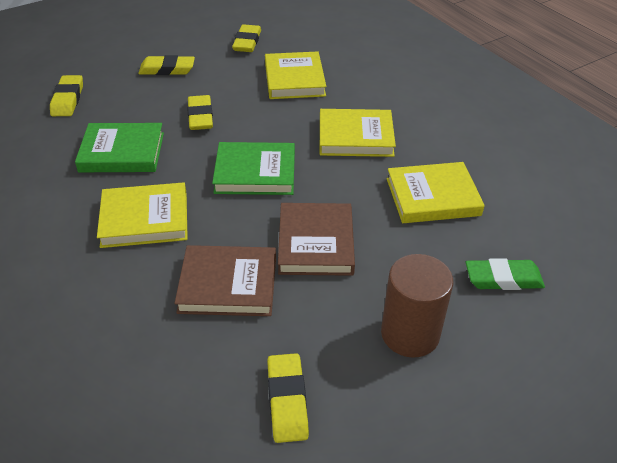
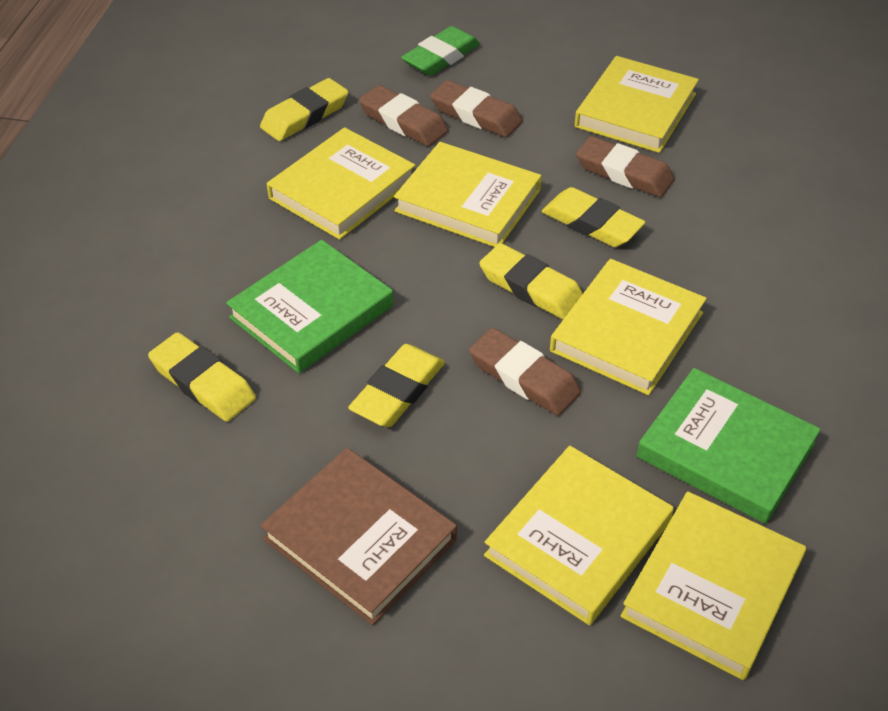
brown book: [175,245,276,316] [278,203,355,276] = 2 -> [260,448,457,625] = 1
brown cylinder: [381,254,453,358] = 1 -> none = 0
brown eraser: none = 0 -> [359,85,448,147] [430,80,523,137] [469,328,581,416] [576,136,675,197] = 4
yellow book: [97,182,188,248] [265,51,327,99] [320,109,396,157] [387,162,485,223] = 4 -> [267,127,415,240] [394,142,541,247] [484,446,674,625] [550,259,707,395] [575,56,699,153] [621,491,806,680] = 6

